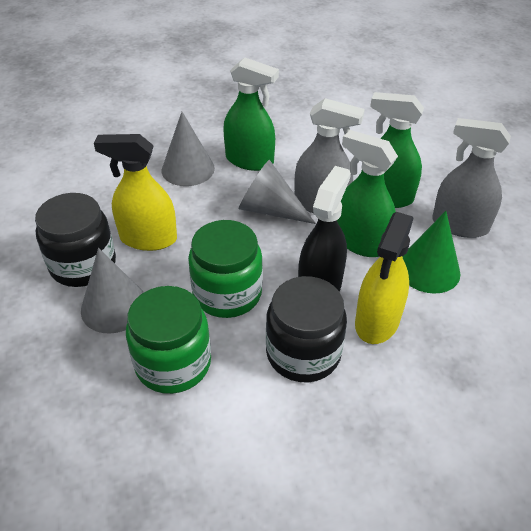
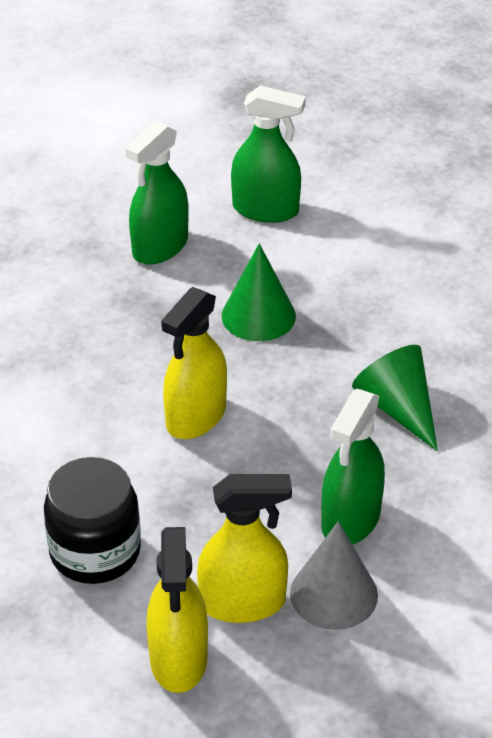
black jar: [35,193,116,287] [266,276,347,382] = 2 -> [44,457,141,584] = 1
black spray bottle: [298,166,351,292] = 1 -> none = 0
green cone: [402,211,460,294] = 1 -> [222,243,296,341] [352,345,438,451] = 2
green jar: [126,286,211,394] [188,220,263,318] = 2 -> none = 0
grey cone: [81,248,144,334] [162,112,215,186] [238,160,316,224] = 3 -> [290,521,378,630] = 1
grey spray bottle: [294,98,365,213] [432,118,511,238] = 2 -> none = 0
yellow spray bottle: [94,134,177,251] [355,212,414,344] = 2 -> [146,527,208,693] [161,287,227,439] [197,474,292,623] = 3

